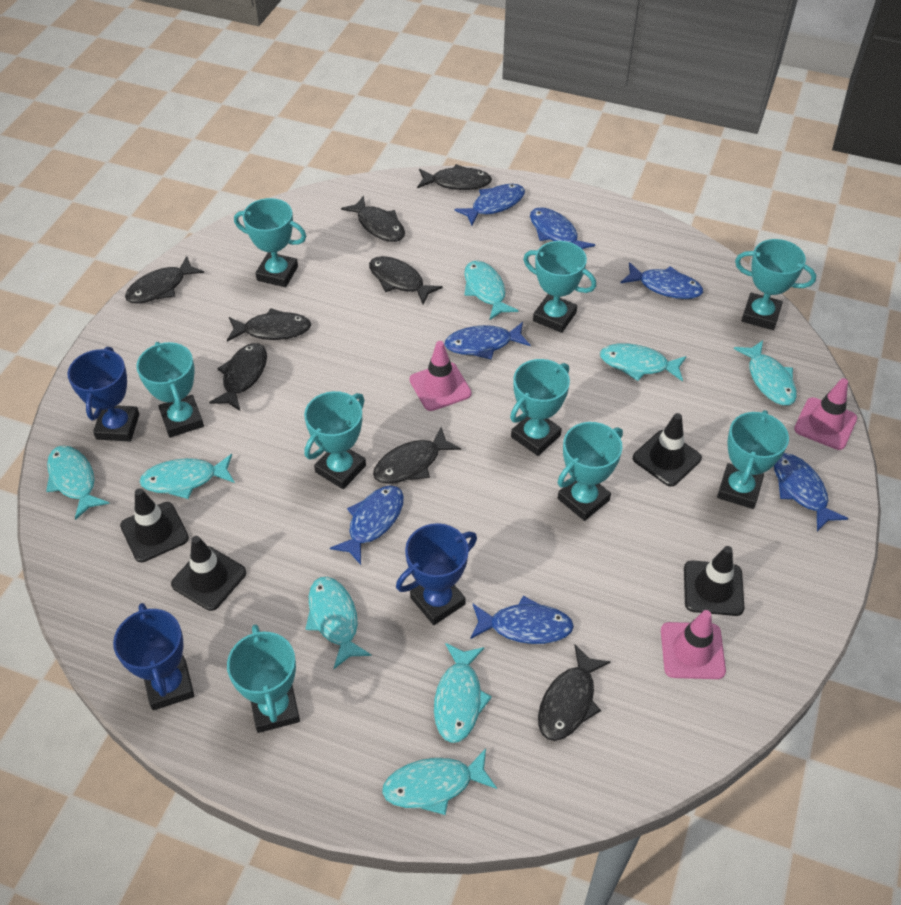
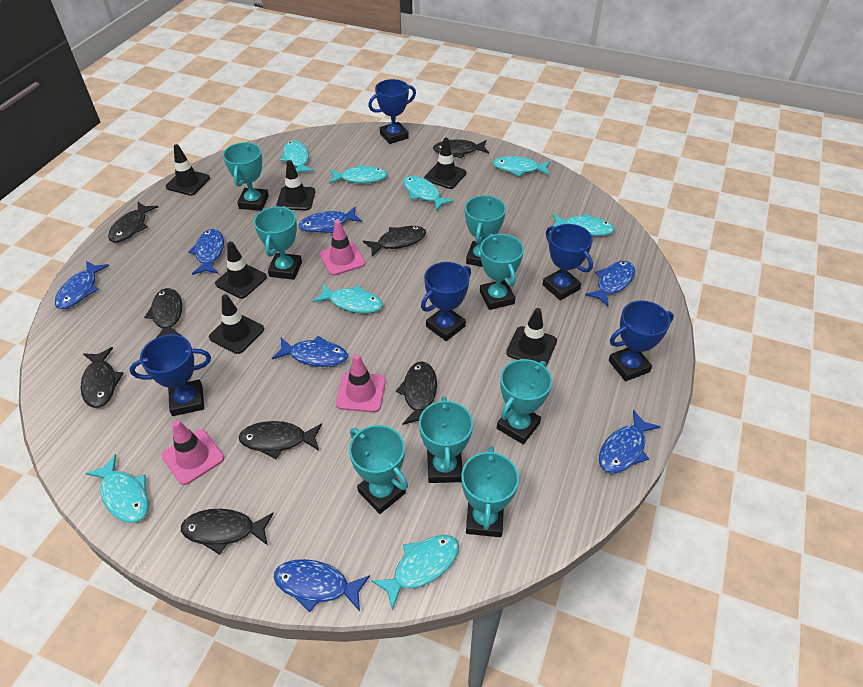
black traffic cone: [120,488,189,562] [171,536,246,611] [633,413,702,487] [684,546,744,616] = 4 -> [165,144,210,196] [209,294,264,354] [215,241,267,299] [276,160,315,210] [424,138,466,189] [506,308,557,366] = 6
blue trophy: [67,347,139,441] [113,603,194,710] [396,523,477,625] = 3 -> [130,334,211,416] [368,79,416,144] [421,262,471,341] [542,224,593,300] [609,301,674,381] = 5
turquoise trophy: [136,342,204,437] [227,624,300,733] [234,198,306,287] [304,391,366,489] [510,359,570,456] [523,241,596,333] [558,422,623,521] [717,410,789,509] [735,239,816,330] = 9 -> [223,142,269,211] [254,206,302,280] [349,425,408,514] [419,396,473,483] [461,446,519,537] [465,195,506,267] [480,234,524,310] [497,359,552,444] = 8

